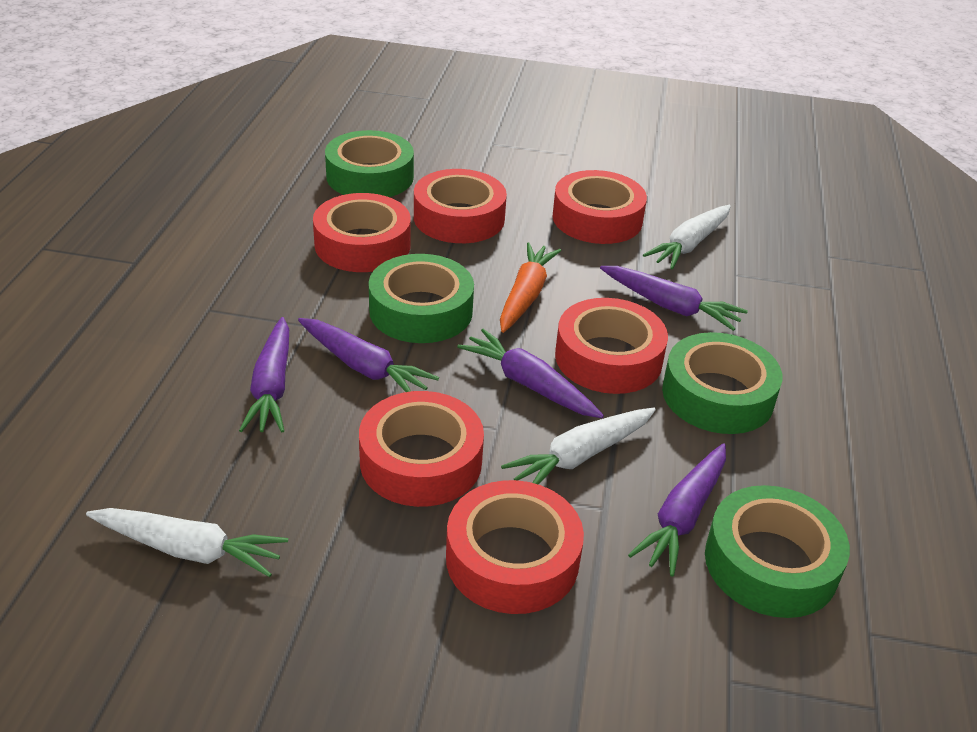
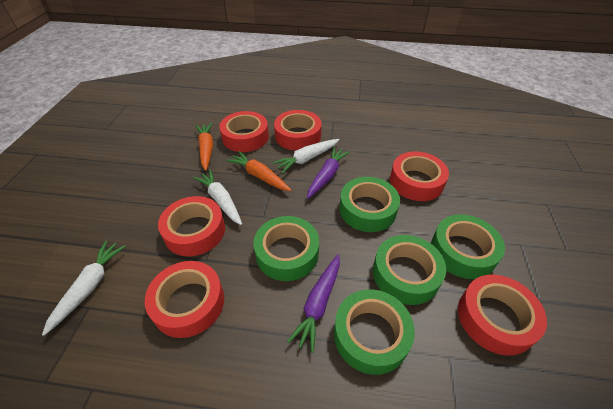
green tape: [325,130,414,197] [369,254,474,343] [662,332,783,434] [705,485,850,618] = 4 -> [253,216,319,281] [334,289,415,375] [339,177,400,232] [373,235,446,305] [431,214,505,279] = 5
orange carrot: [500,242,561,333] = 1 -> [195,123,213,171] [226,151,291,191] = 2
purple carrot: [239,317,289,432] [298,318,439,392] [457,329,604,418] [600,266,748,331] [628,443,726,577] = 5 -> [287,254,340,353] [307,146,350,199] = 2

